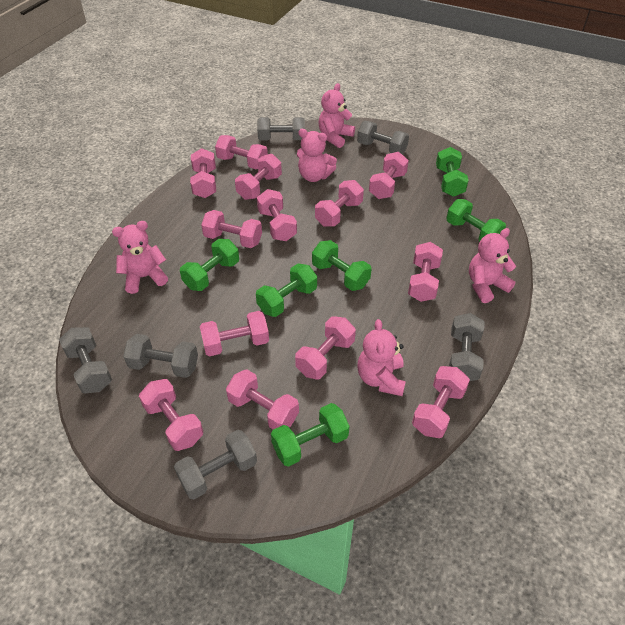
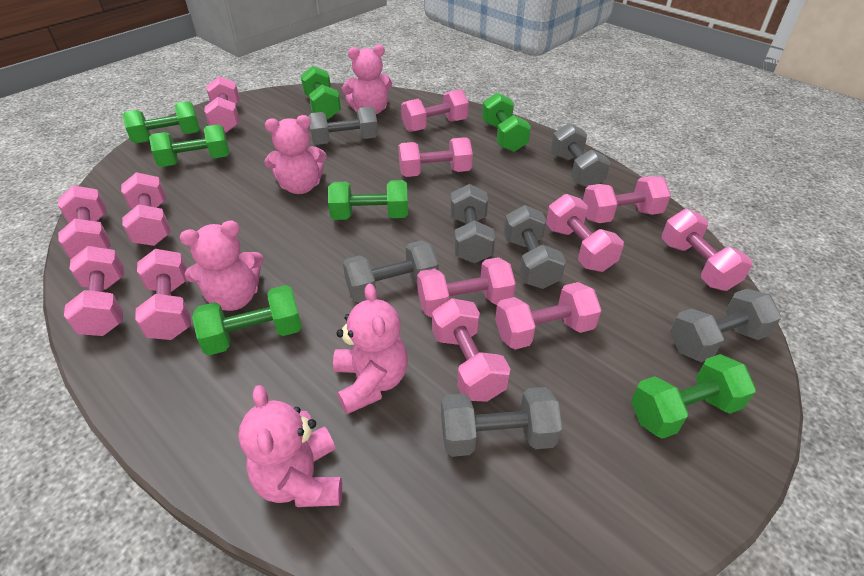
green dumbbell: [180,239,239,291] [256,264,317,317] [271,403,349,467] [312,240,372,291] [436,147,469,197] [446,199,506,242] = 6 -> [122,101,200,143] [149,124,230,167] [192,285,302,355] [300,66,341,119] [328,180,408,220] [482,92,531,152] [631,354,756,439] = 7
grey dumbbell: [59,327,112,393] [123,334,198,378] [174,430,257,499] [257,117,305,141] [357,121,409,155] [449,313,485,381] = 6 -> [308,106,378,145] [343,240,439,303] [441,387,562,457] [450,184,495,263] [504,205,566,289] [551,123,611,188] [670,289,781,362] = 7

